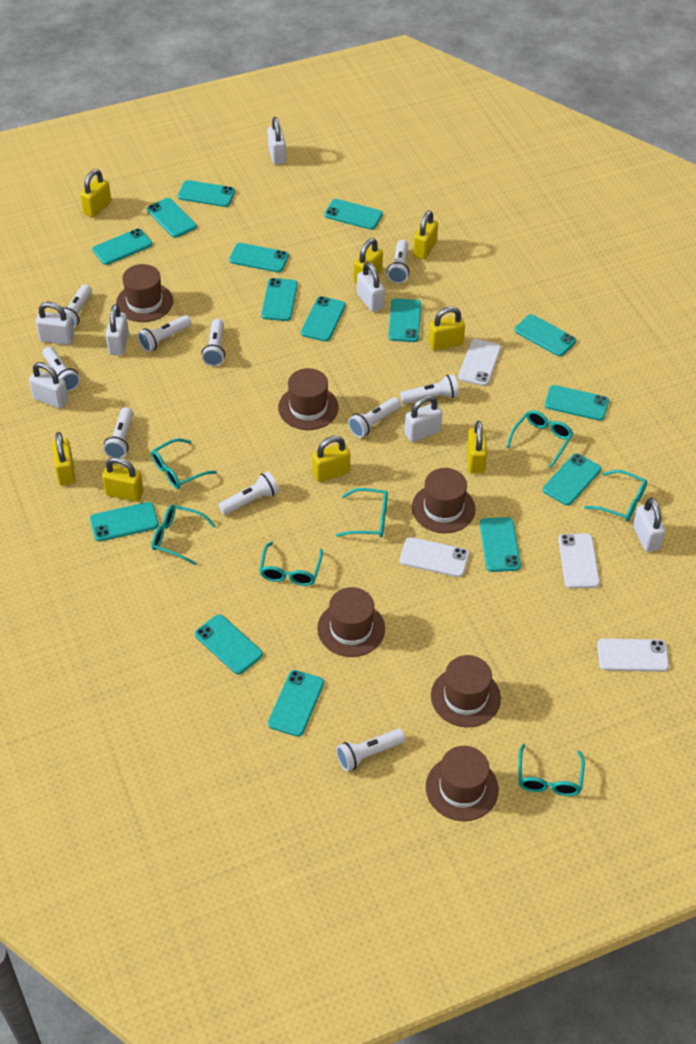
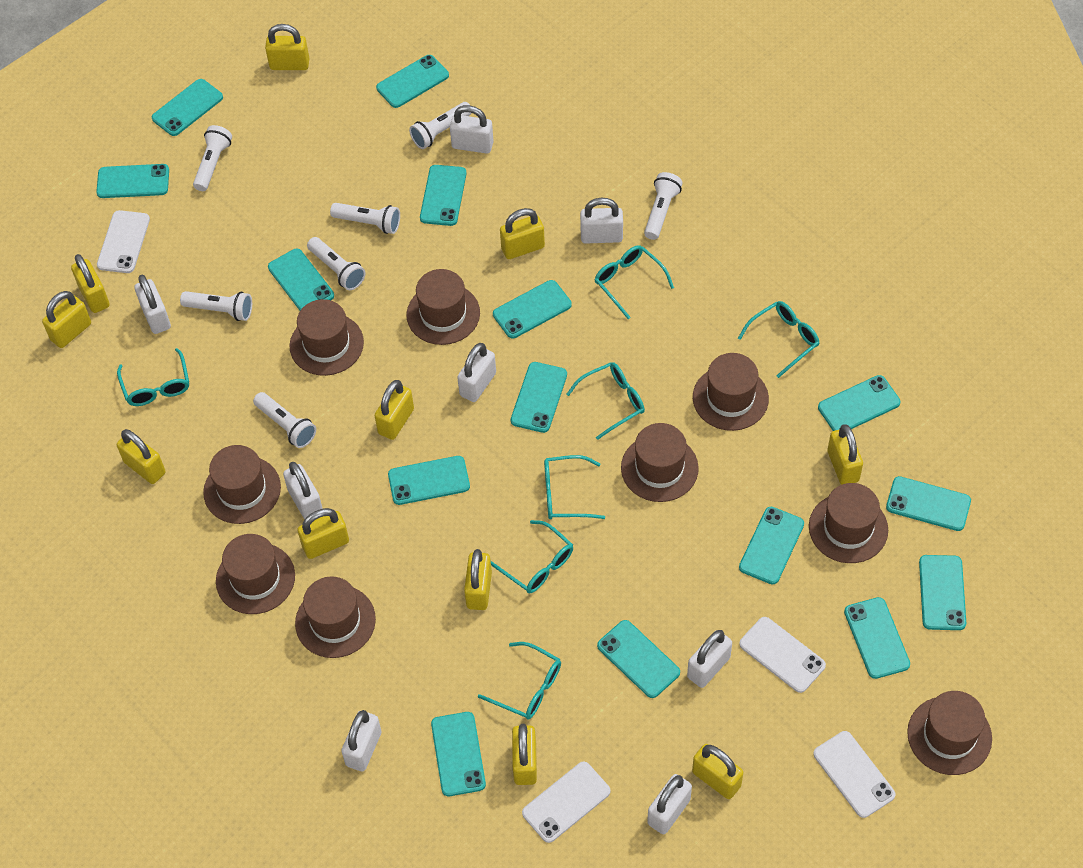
brown hat: [116,264,173,322] [278,368,339,430] [317,587,385,657] [412,468,476,533] [426,746,499,821] [431,655,501,727] = 6 -> [203,445,281,524] [216,534,295,614] [290,299,364,376] [295,576,376,658] [406,269,480,345] [621,423,699,502] [693,353,769,431] [809,483,888,563] [907,691,992,775] = 9
white flashlight: [43,347,80,391] [57,284,92,328] [103,407,133,458] [138,315,191,352] [202,319,225,366] [218,471,279,515] [336,729,405,771] [348,397,401,438] [387,240,409,283] [400,374,459,404] = 10 -> [180,291,252,321] [193,125,232,191] [253,392,316,448] [307,237,366,290] [330,203,400,234] [409,102,472,149] [644,172,682,240] = 7
white padlock: [29,362,69,409] [36,302,75,345] [106,304,129,356] [268,117,286,165] [357,262,385,312] [405,395,442,442] [633,498,665,552] = 7 -> [134,275,171,334] [283,462,323,519] [341,710,382,771] [450,105,494,154] [457,343,496,402] [580,198,623,244] [647,774,692,834] [687,630,732,688] = 8
yellow padlock: [52,432,75,486] [80,169,111,217] [102,457,144,502] [312,436,350,482] [353,238,383,284] [413,210,438,260] [428,307,465,351] [467,421,487,474] = 8 -> [42,291,91,348] [71,254,110,313] [117,429,165,484] [265,24,309,70] [297,508,349,559] [374,380,414,440] [464,549,492,610] [500,208,545,259] [512,724,537,785] [692,744,743,799] [827,424,863,485] = 11

